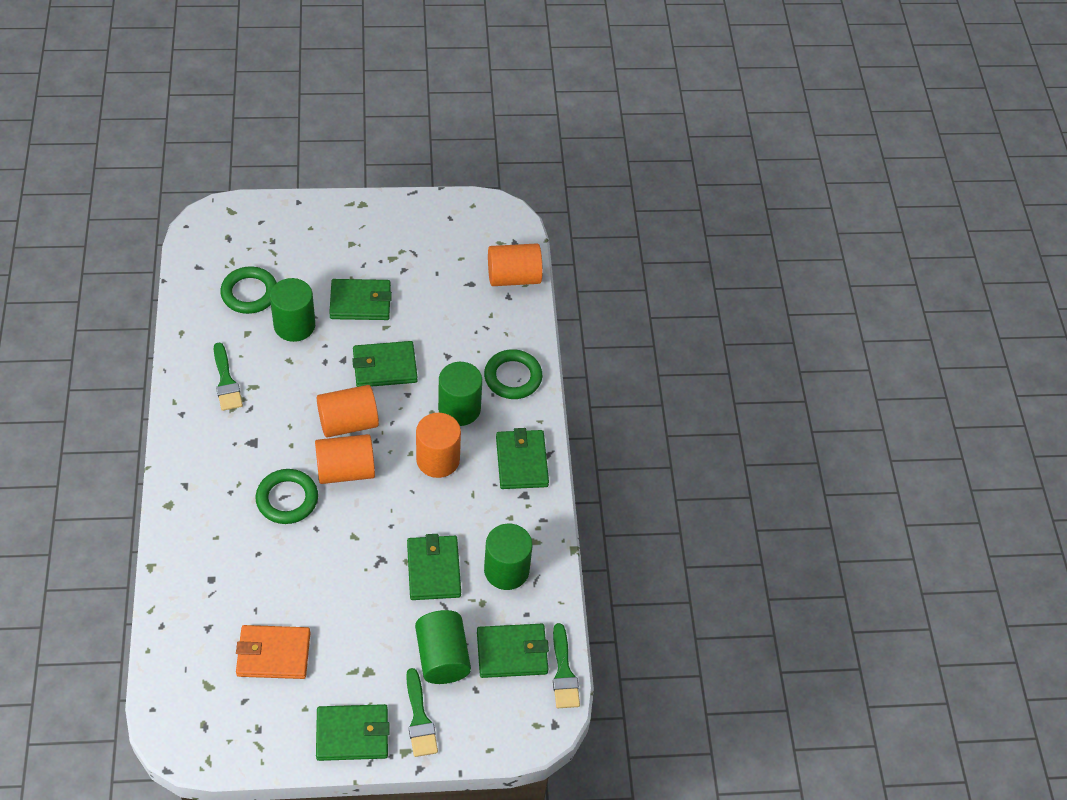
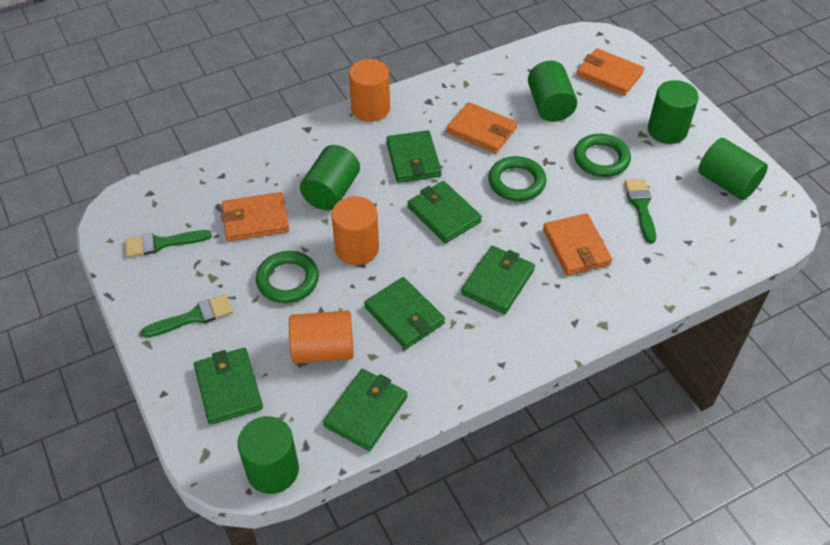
green cylinder: [270,278,315,342] [415,610,471,684] [438,362,482,426] [484,524,532,590] = 4 -> [237,416,299,494] [300,145,360,211] [528,61,577,122] [648,80,699,144] [698,138,768,200] = 5
orange cylinder: [315,434,375,484] [317,385,379,438] [416,413,461,478] [488,243,543,286] = 4 -> [289,310,354,363] [331,196,379,265] [349,59,390,122] = 3
orange wallet: [236,625,310,679] = 1 -> [221,192,289,241] [447,102,517,153] [543,213,612,275] [577,48,644,96] = 4

